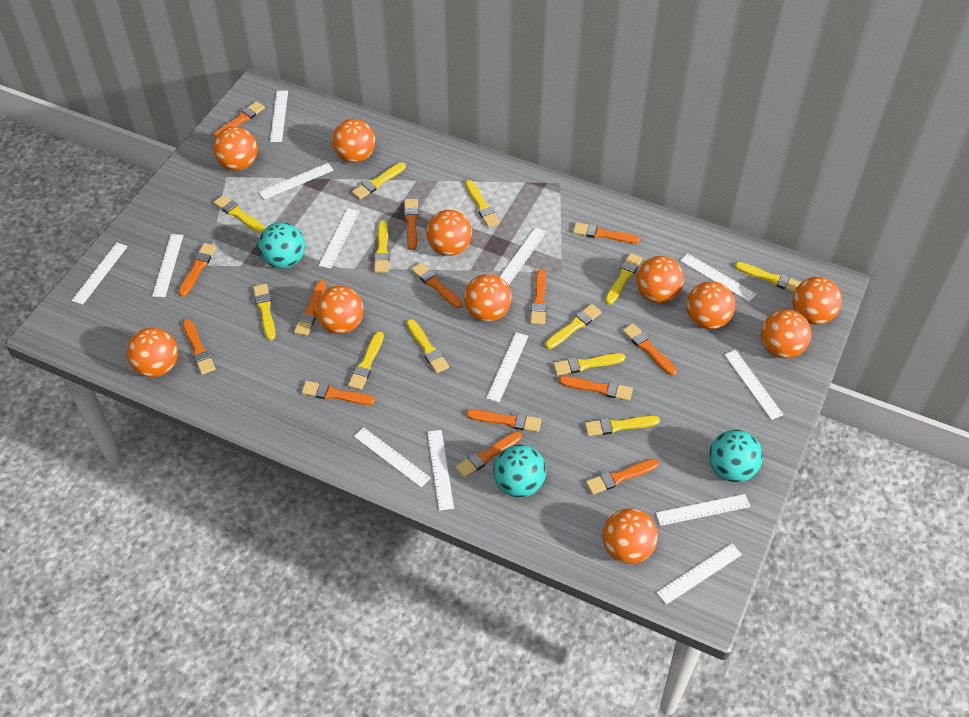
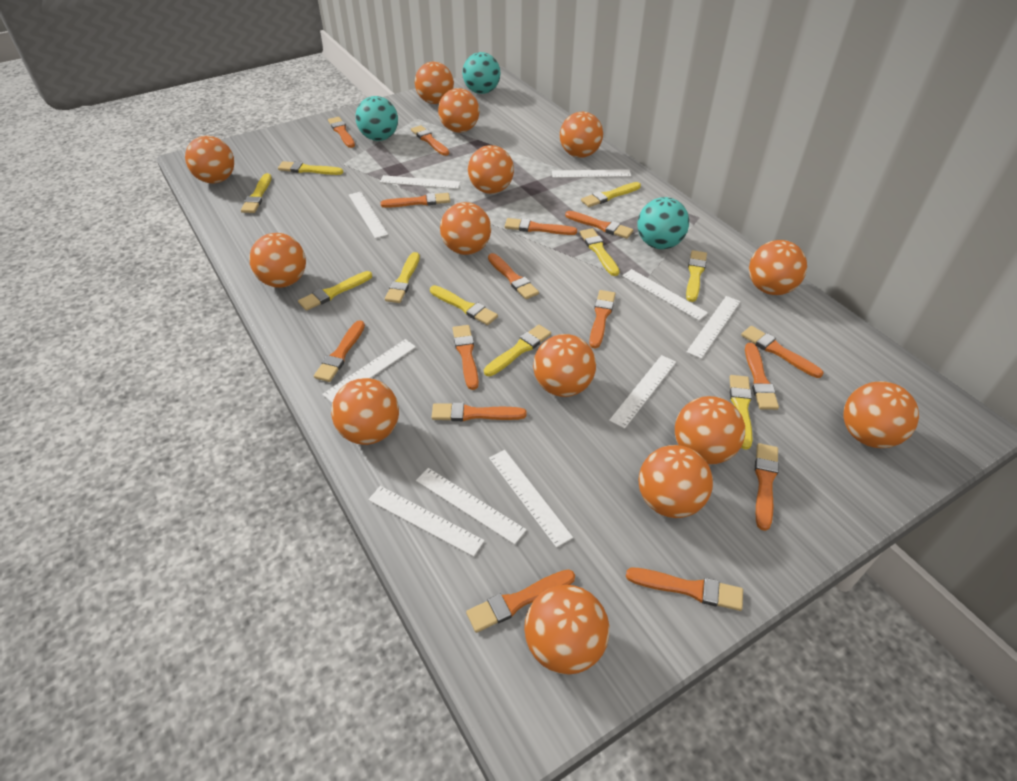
orange ball: [127,328,178,377] [213,127,257,171] [315,286,364,334] [332,119,375,163] [426,210,472,256] [464,274,512,322] [603,508,658,564] [636,256,684,303] [686,281,735,329] [761,310,811,359] [792,277,842,325] = 11 -> [185,136,234,184] [249,233,306,288] [331,378,399,445] [415,62,454,104] [438,88,479,133] [440,202,491,255] [468,145,514,194] [524,585,609,674] [533,334,596,397] [560,112,603,158] [639,445,713,518] [675,396,745,465] [749,240,807,295] [843,381,919,448] = 14
orange brush: [178,243,217,297] [183,319,216,375] [214,101,265,138] [294,280,326,336] [301,381,375,405] [404,199,419,250] [411,262,463,308] [455,431,522,478] [466,409,542,432] [530,269,547,325] [559,376,633,401] [573,222,640,244] [586,459,659,495] [623,323,677,376] = 14 -> [314,320,365,382] [328,117,355,148] [380,193,450,208] [411,125,449,156] [431,402,527,421] [452,325,479,390] [466,569,575,633] [488,253,539,299] [505,218,577,235] [565,211,633,239] [589,290,615,349] [626,568,743,611] [741,326,824,378] [745,343,779,410] [755,443,779,531] = 15
white ruler: [71,243,128,305] [152,234,183,297] [259,163,334,199] [270,91,288,142] [319,208,359,269] [354,427,431,487] [427,430,454,511] [486,332,528,402] [500,227,546,286] [656,494,750,526] [657,543,742,605] [681,253,756,302] [724,350,783,420] = 13 -> [322,339,416,402] [349,192,388,239] [368,486,485,557] [380,175,460,189] [416,468,527,545] [489,450,573,548] [552,169,631,178] [609,355,676,429] [622,269,708,320] [686,296,740,359] = 10
yellow brush: [214,195,265,233] [253,284,276,340] [348,331,384,390] [352,162,406,200] [374,220,390,273] [407,319,449,373] [465,180,500,227] [545,304,602,349] [553,353,625,375] [585,415,660,436] [605,253,643,304] [735,262,801,292] = 12 -> [241,173,272,213] [278,161,343,175] [298,271,372,311] [385,252,420,303] [430,285,498,325] [484,325,551,376] [580,228,619,276] [581,182,641,207] [686,250,707,302] [729,375,752,450] = 10

